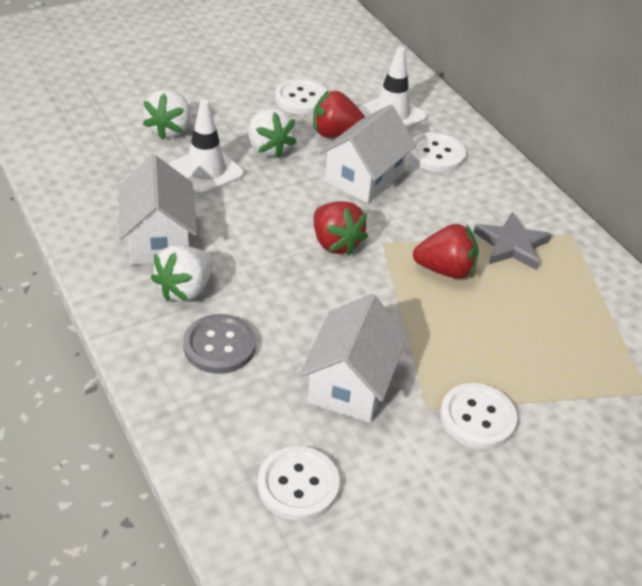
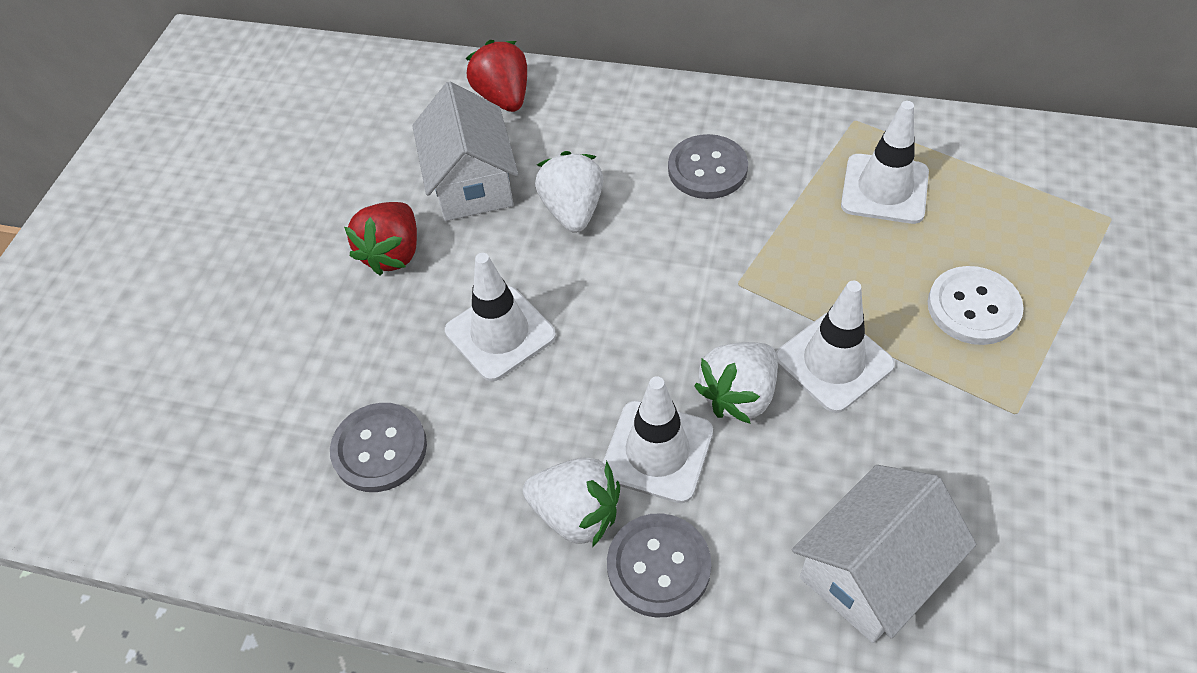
grey button: [183,314,256,374] = 1 -> [330,403,427,492] [607,513,711,618] [668,134,748,199] = 3
grey star: [473,212,552,270] = 1 -> none = 0
red strawberry: [313,91,365,138] [314,201,368,256] [413,224,479,279] = 3 -> [344,202,417,275] [465,40,527,112] = 2
white button: [258,446,340,521] [275,79,328,115] [408,132,466,172] [440,383,517,449] = 4 -> [928,266,1024,345] = 1
white house: [119,155,197,265] [299,294,408,423] [319,104,416,203] = 3 -> [412,82,518,221] [792,465,976,643] = 2
white traffic cone: [168,100,244,195] [358,47,427,129] = 2 -> [445,253,556,381] [603,376,713,503] [776,281,895,413] [841,101,929,224] = 4

